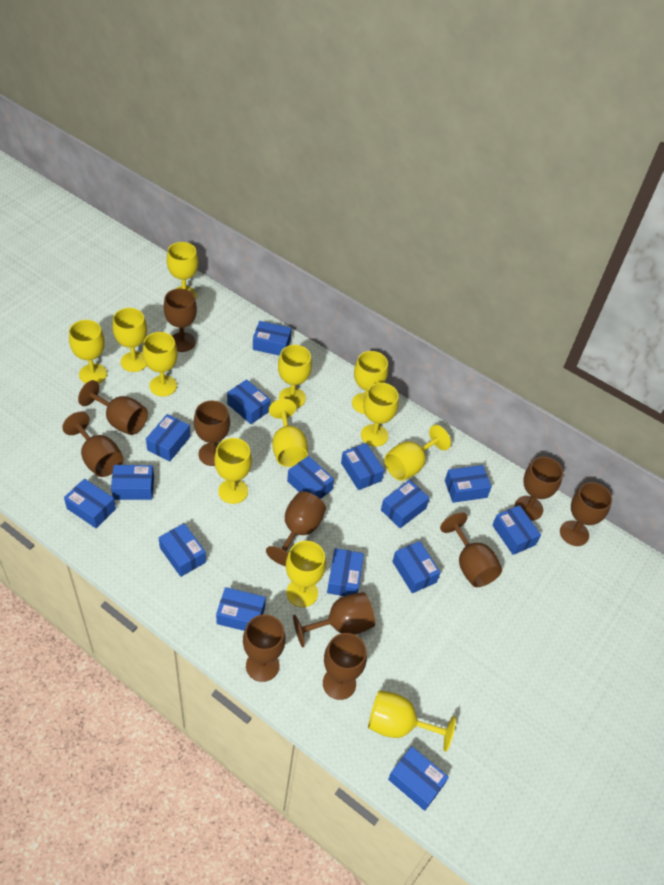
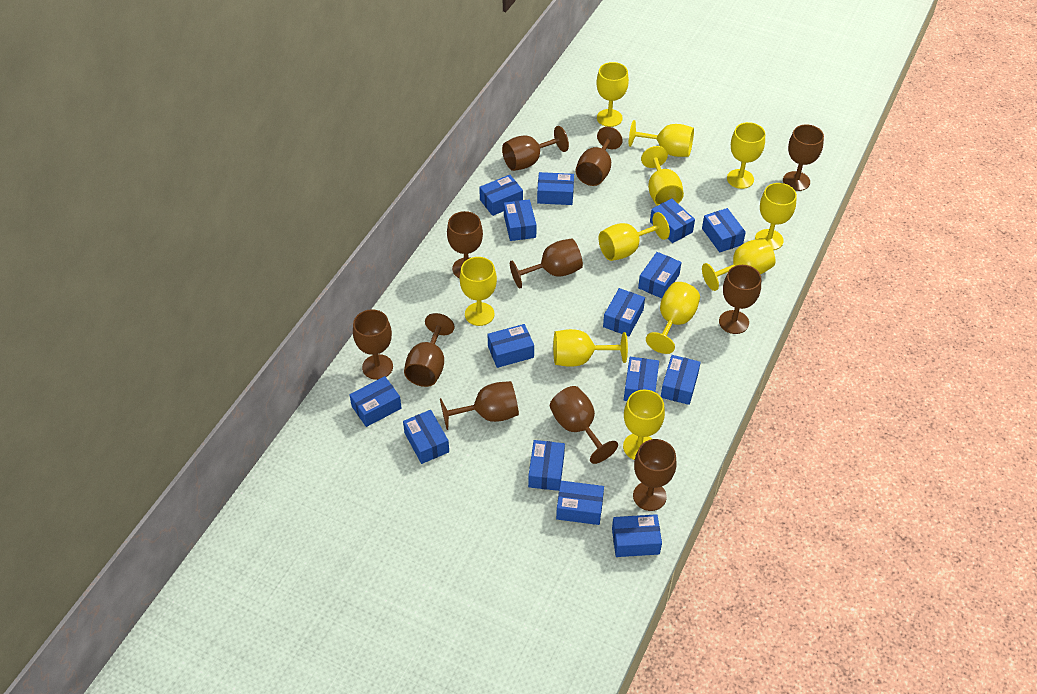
yellow goblet: [69,320,107,384] [113,308,147,372] [143,332,178,396] [167,242,198,300] [214,438,252,504] [269,399,308,467] [278,345,312,408] [286,541,326,607] [352,351,388,414] [361,383,399,447] [368,690,456,752] [384,425,451,481] = 12 -> [460,257,497,326] [553,329,628,367] [596,62,629,127] [599,212,670,261] [623,390,665,460] [629,120,694,157] [641,146,684,206] [646,282,700,354] [702,238,775,291] [727,122,765,189] [755,183,797,250] = 11

